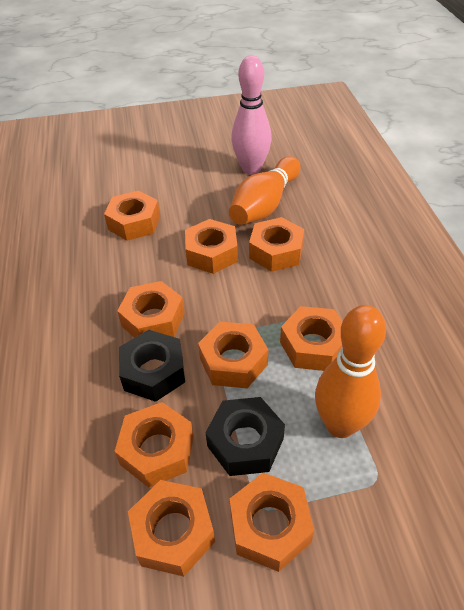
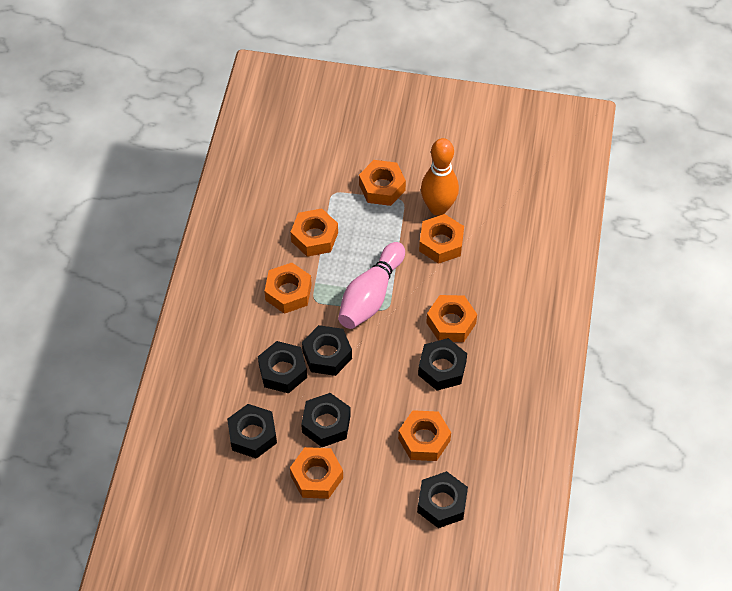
black nut: [119,330,185,402] [205,397,285,476] = 2 -> [227,404,277,459] [258,341,307,393] [301,393,351,447] [302,325,352,376] [417,471,468,528] [418,338,467,390] = 6
orange bowling pin: [229,156,300,225] [315,305,386,438] = 2 -> [421,138,459,216] = 1
orange nut: [104,190,160,241] [114,402,194,488] [117,281,185,338] [128,480,215,577] [185,219,238,274] [198,322,268,388] [230,473,314,572] [249,217,305,272] [280,306,343,371] = 9 -> [264,263,312,314] [290,447,343,499] [291,208,338,257] [359,160,406,206] [398,410,451,461] [419,214,464,264] [426,295,477,342] = 7

